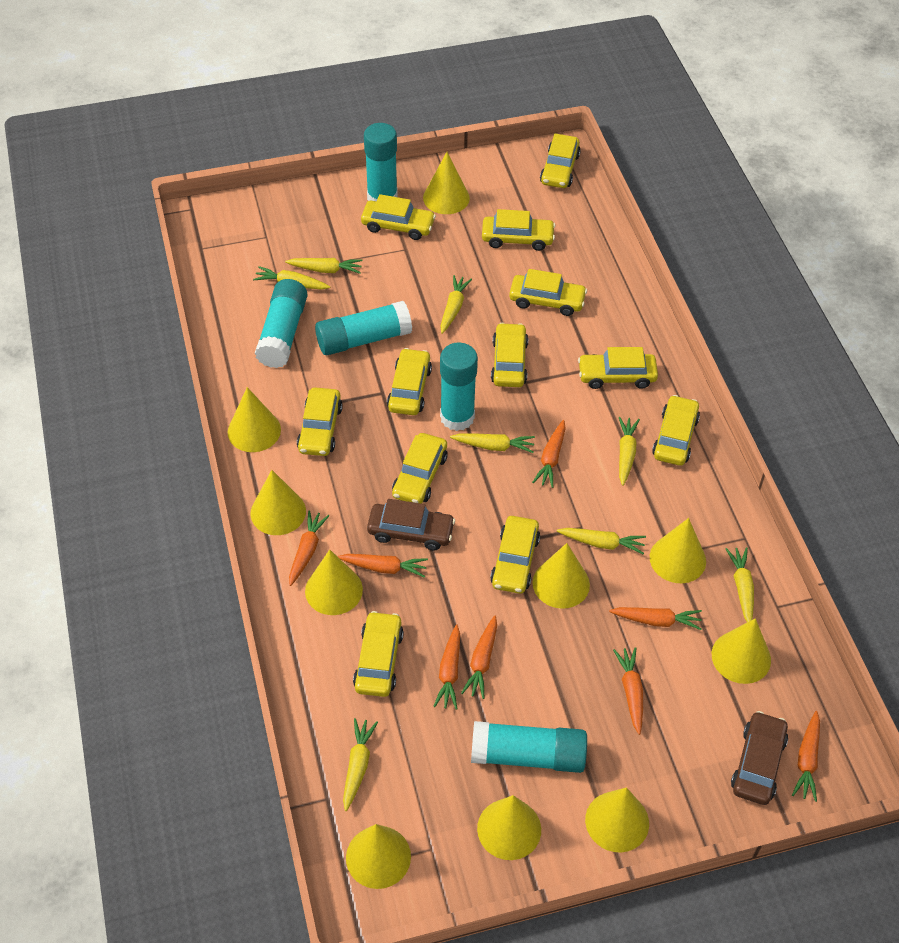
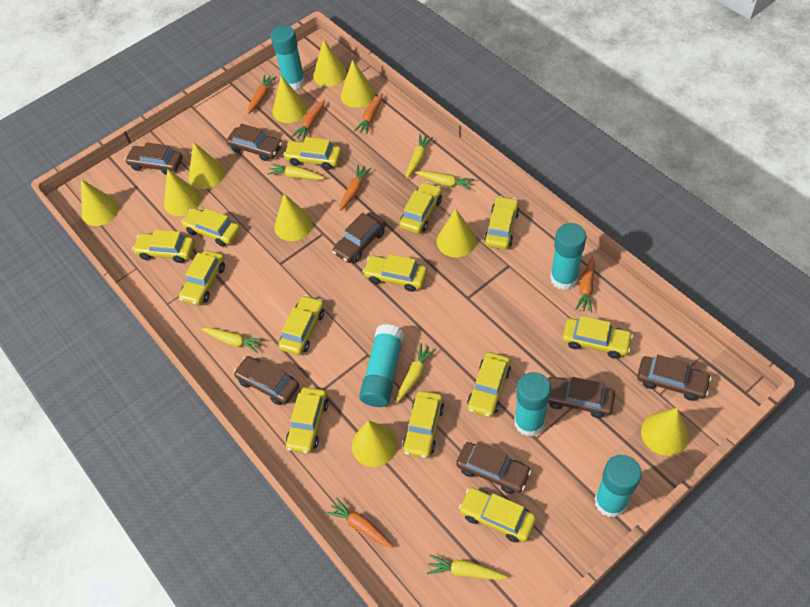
brown car: [367,499,455,550] [731,711,788,805] = 2 -> [125,142,183,175] [226,124,282,161] [233,356,299,405] [332,212,386,263] [456,442,531,494] [547,377,615,418] [637,355,711,401] = 7
orange carrot: [289,510,329,586] [338,554,428,578] [433,624,460,710] [461,615,497,699] [532,420,566,488] [609,607,702,630] [613,647,643,735] [792,711,820,802] = 8 -> [248,74,276,114] [291,100,325,141] [326,498,393,548] [340,164,371,211] [354,93,383,135] [575,256,595,313] = 6
yellow car: [297,387,343,456] [353,611,404,697] [361,194,436,240] [387,348,432,415] [392,433,448,504] [482,209,556,251] [490,516,540,594] [491,323,528,387] [509,269,587,316] [540,133,581,188] [578,347,658,389] [652,395,700,466] = 12 -> [132,230,195,263] [179,250,225,305] [181,208,240,247] [278,295,324,355] [283,137,342,170] [286,387,328,454] [363,254,427,292] [399,182,442,234] [402,391,444,458] [459,487,536,543] [467,352,511,417] [484,196,520,249] [562,316,633,359] = 13
yellow carrot: [253,266,330,290] [285,258,363,274] [343,718,378,811] [440,275,472,334] [450,433,535,453] [557,528,646,554] [619,417,640,486] [726,547,754,622] = 8 -> [201,327,264,353] [267,163,325,180] [396,343,436,403] [406,134,433,179] [415,171,475,191] [427,554,507,580] = 6

